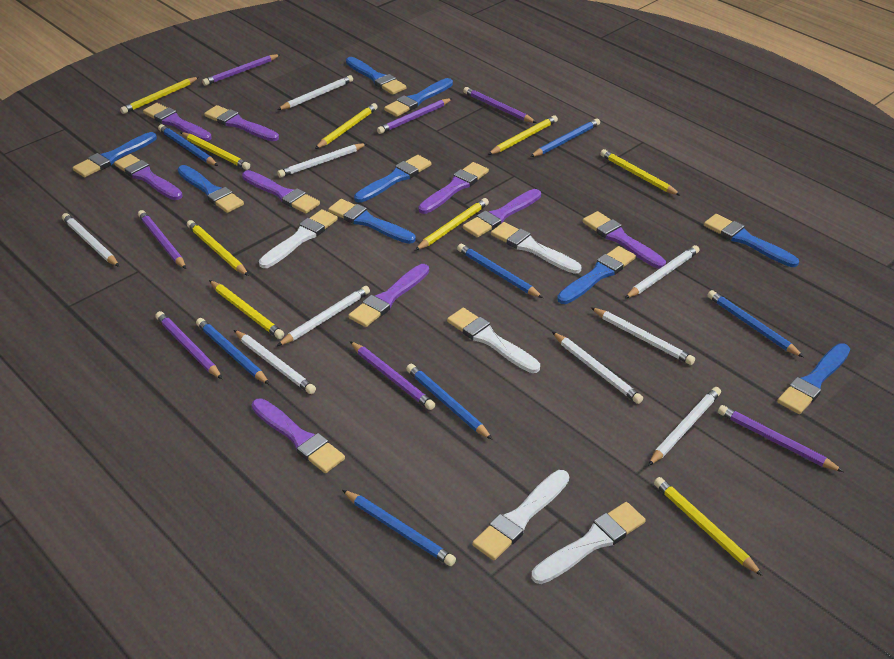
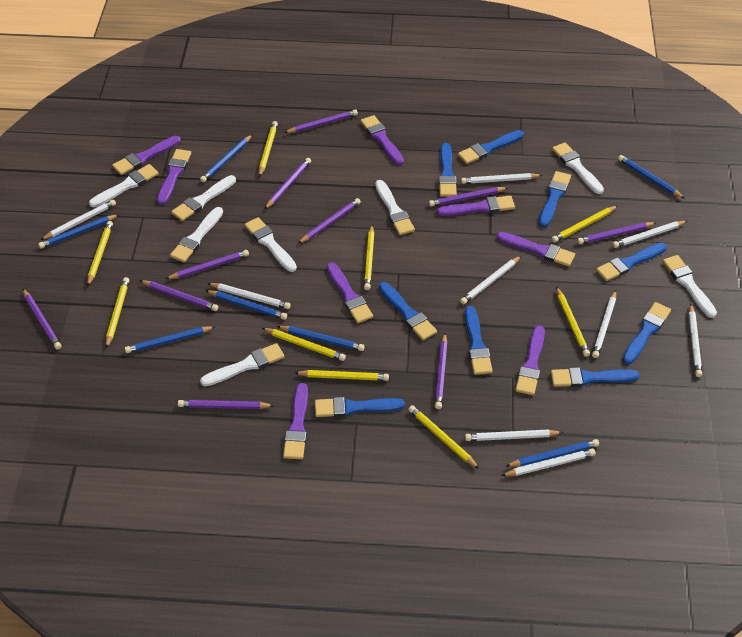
purple brush: [114,154,183,200] [143,103,212,141] [204,105,279,141] [242,170,320,214] [252,398,345,473] [348,264,429,327] [418,162,489,214] [463,189,541,238] [583,211,666,269] = 9 -> [112,136,181,175] [157,149,191,205] [283,383,308,459] [327,263,373,323] [361,115,404,165] [437,196,515,216] [497,232,575,267] [516,325,545,395] = 8
purple pencil: [138,210,186,269] [155,311,222,379] [202,54,281,86] [350,341,435,410] [377,98,453,134] [463,87,537,123] [718,405,844,472] = 7 -> [23,289,62,350] [140,280,218,311] [166,250,249,279] [178,400,274,409] [264,158,311,210] [284,109,358,133] [298,198,361,244] [429,187,508,207] [435,333,448,409] [577,222,656,244] = 10
white brush: [259,209,338,268] [447,308,540,373] [472,470,569,560] [491,222,582,274] [532,502,646,584] = 5 -> [89,164,159,207] [170,207,223,262] [171,175,236,221] [200,343,285,386] [245,217,297,272] [375,180,415,235] [552,142,604,194] [663,255,717,318] = 8

